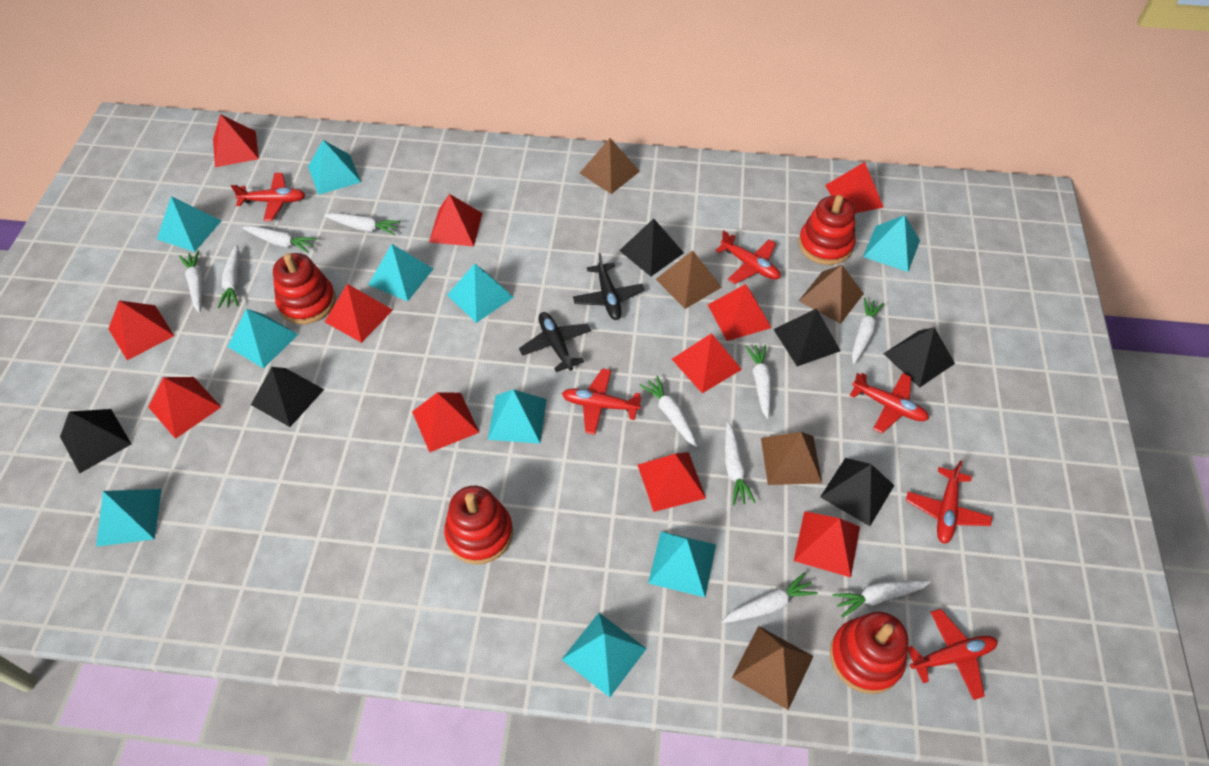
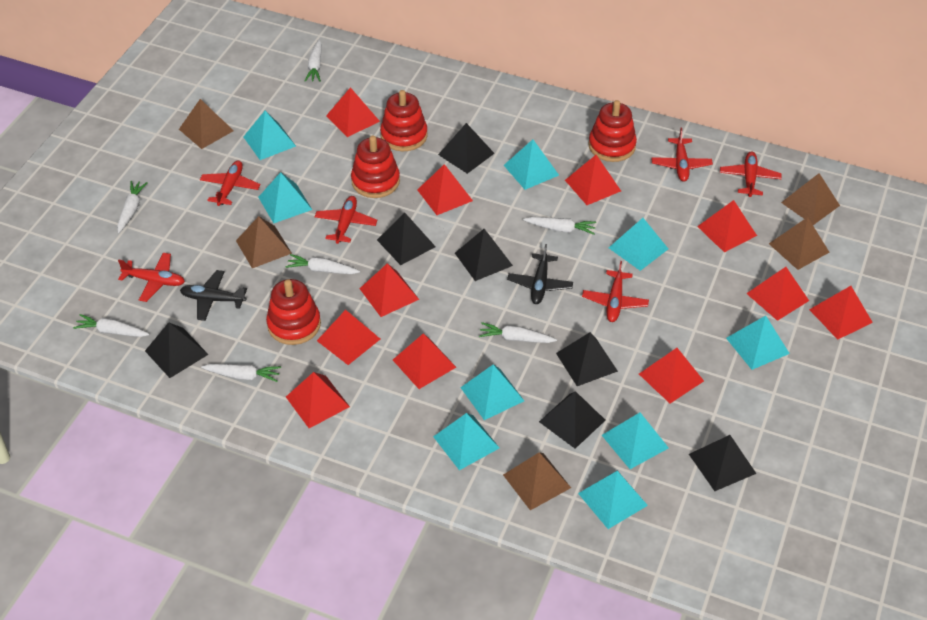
black pyramid: [60,409,131,473] [251,367,324,427] [619,218,684,277] [773,308,841,366] [820,458,895,526] [883,327,955,388] = 6 -> [145,323,209,378] [377,213,436,265] [438,123,495,174] [455,229,513,281] [539,391,606,449] [556,332,618,386] [689,435,756,491] = 7
turquoise pyramid: [96,489,162,547] [157,196,221,252] [227,309,298,369] [308,140,361,195] [368,244,433,301] [447,264,514,323] [488,390,547,444] [562,613,647,697] [648,532,716,597] [863,215,920,272] = 10 -> [243,111,296,160] [258,172,312,223] [433,413,499,470] [460,364,524,420] [504,139,559,190] [578,470,648,529] [602,413,669,469] [609,218,668,271] [726,316,790,370] = 9
white carrot: [179,250,204,313] [218,245,240,308] [242,226,317,253] [324,213,401,235] [640,376,698,447] [721,572,818,623] [725,422,756,505] [745,345,772,419] [832,580,931,618] [852,298,884,364] = 10 -> [73,314,150,337] [117,181,147,233] [201,364,281,382] [286,254,360,274] [305,40,322,82] [479,322,557,343] [523,217,596,235] = 7

